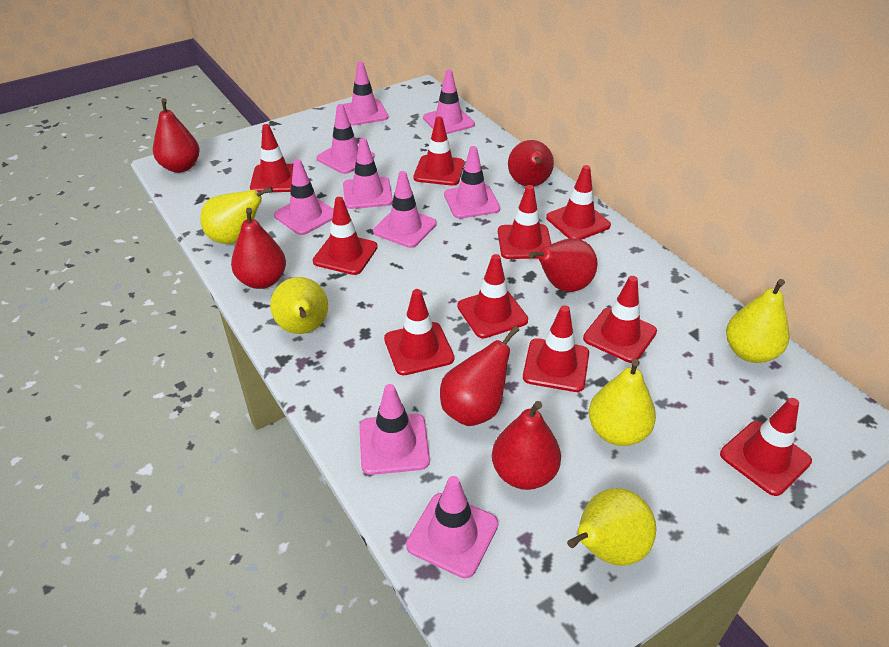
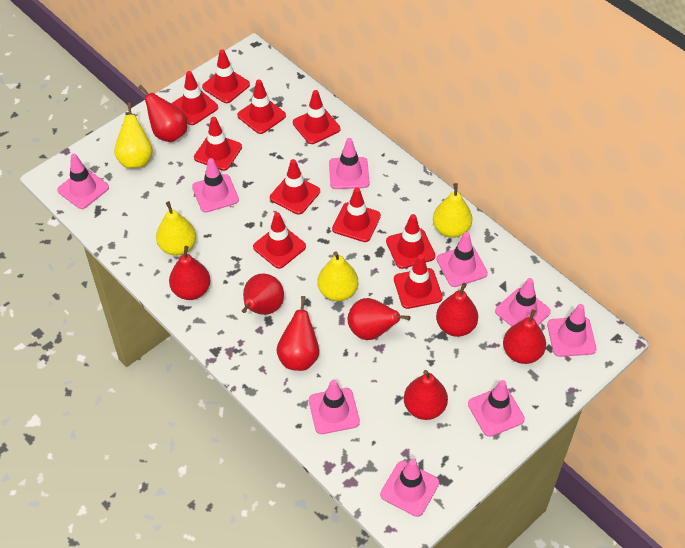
red pear: [153,98,200,173] [231,208,286,289] [440,326,519,426] [492,401,561,490] [508,140,554,186] [529,238,597,292] = 6 -> [138,85,187,142] [169,246,210,300] [242,274,284,315] [276,296,319,371] [348,298,410,340] [404,370,448,420] [436,283,478,337] [503,310,546,364] = 8
yellow pear: [200,187,273,244] [270,277,328,334] [567,488,656,566] [589,359,656,446] [726,279,789,363] = 5 -> [114,103,153,168] [156,201,196,256] [317,251,358,301] [433,183,472,238] = 4

